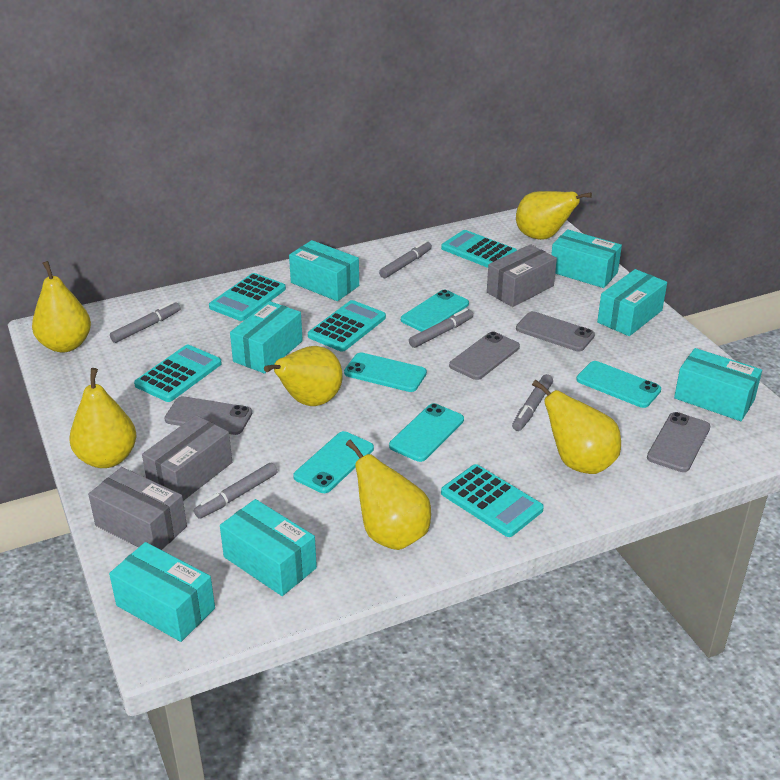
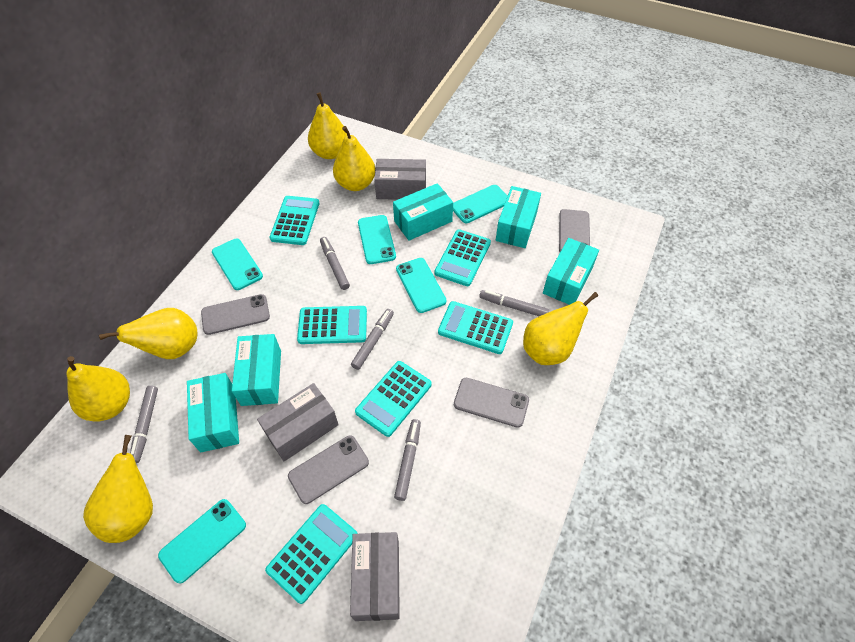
turquoise box: [109,542,215,642] [220,499,317,596] [230,301,303,374] [289,240,359,301] [551,229,622,288] [597,269,667,336] [674,348,762,421] = 7 -> [187,373,239,452] [232,334,281,406] [393,183,453,241] [496,186,541,248] [543,238,599,305] = 5
turquoise calculator: [134,345,222,402] [209,273,286,321] [308,300,386,352] [441,230,517,268] [441,464,544,537] = 5 -> [265,504,358,604] [269,196,319,245] [297,306,367,344] [355,361,432,437] [435,229,491,286] [438,301,513,354] = 6

